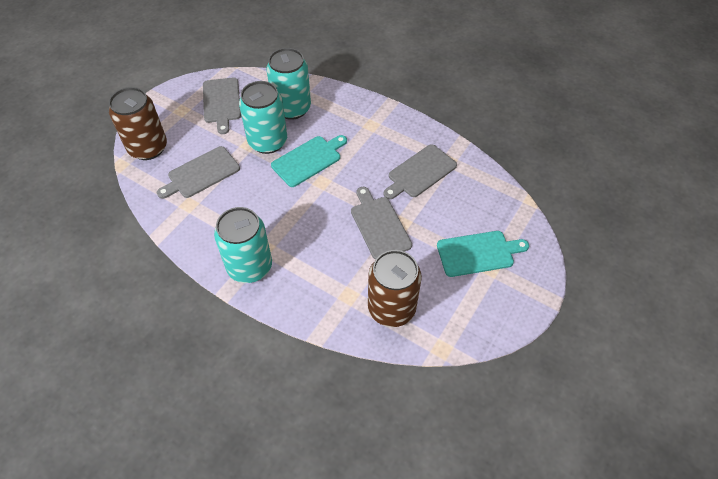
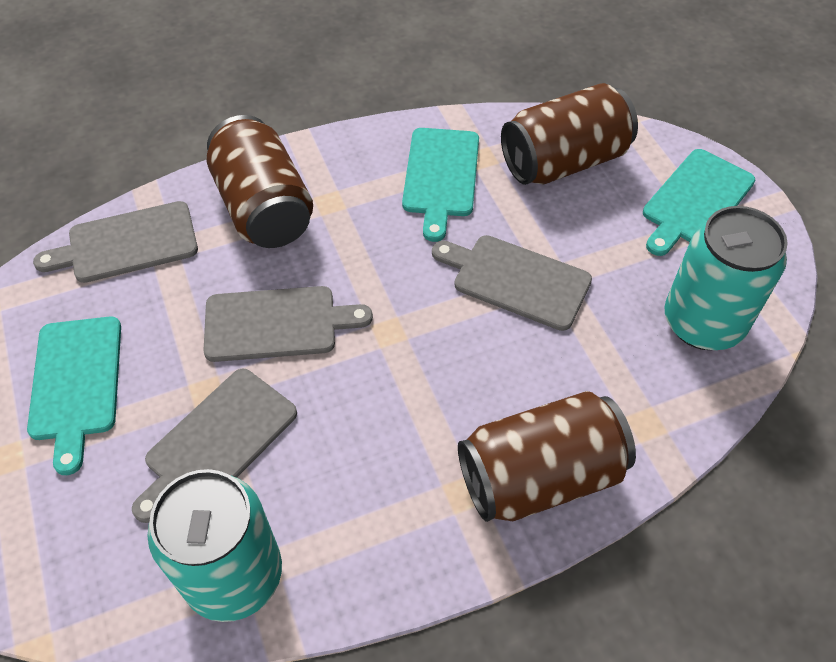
brown can: [109,87,167,160] [368,250,422,327] = 2 -> [207,115,313,248] [458,391,636,522] [501,83,638,185] = 3
turquoise can: [214,207,272,283] [239,81,287,154] [266,48,311,120] = 3 -> [147,469,282,622] [664,206,787,350] = 2
turquoise cutting board: [271,135,347,187] [437,231,529,277] = 2 -> [27,317,121,475] [402,128,479,242] [643,149,755,256] = 3

